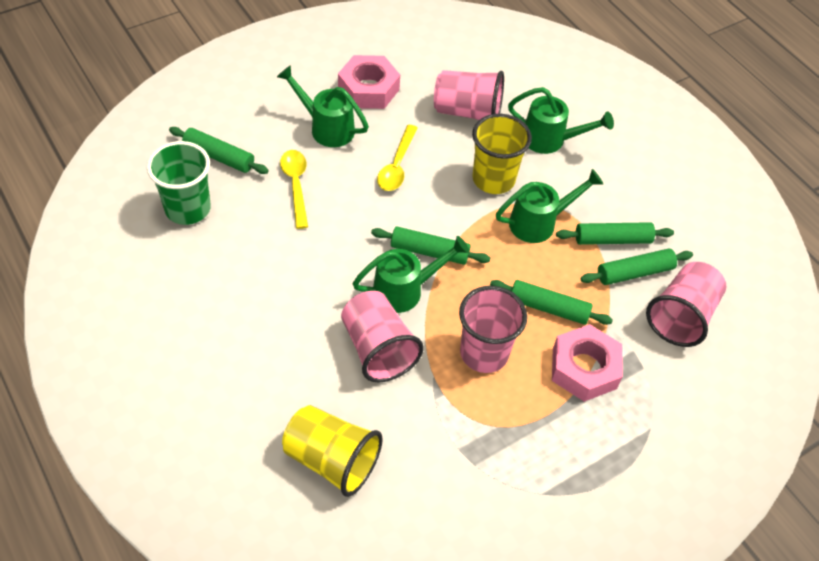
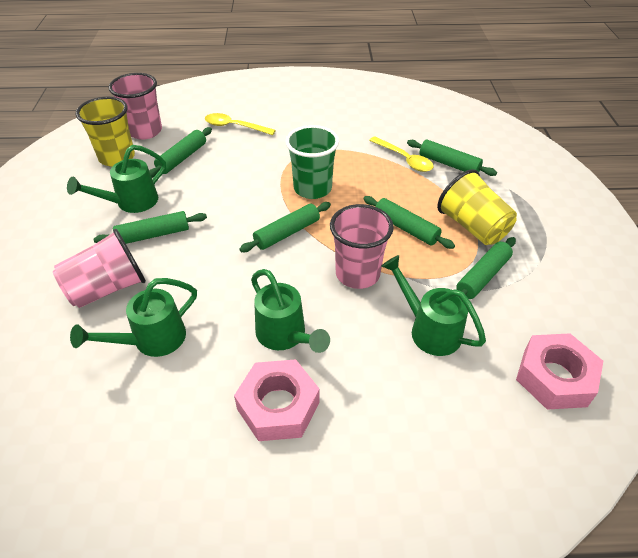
green rolling pin: [169,127,269,174] [371,227,490,265] [490,280,613,325] [556,222,674,245] [581,249,693,285] = 5 -> [94,211,207,244] [149,127,212,178] [239,202,331,252] [363,196,455,249] [407,140,497,176] [456,237,516,299] = 6
pink cup: [341,291,424,382] [434,70,504,120] [459,286,527,373] [646,262,726,347] = 4 -> [53,229,146,308] [108,73,162,140] [330,204,394,289] = 3

